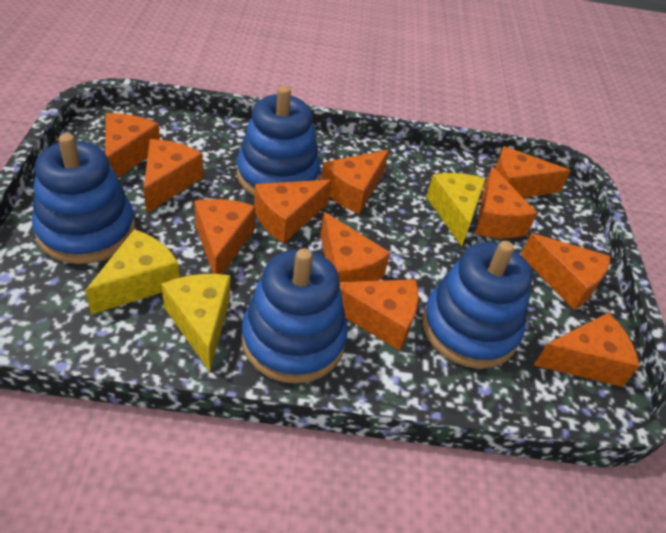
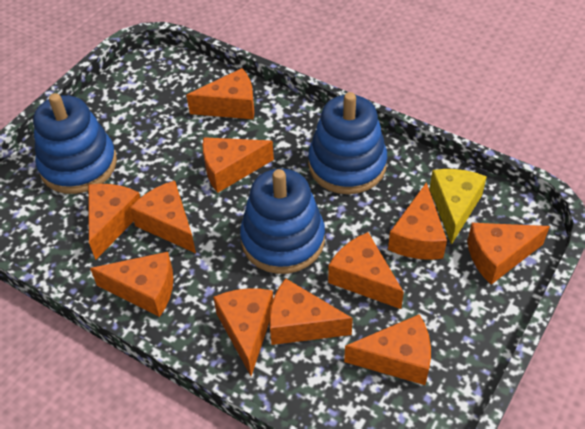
blue stacking toy: [32,133,135,264] [237,86,321,197] [241,248,348,384] [423,241,532,369] = 4 -> [33,93,117,194] [240,168,325,274] [308,92,387,194] = 3
yellow cheese: [85,229,179,315] [161,274,230,372] [426,173,486,246] = 3 -> [429,169,487,245] = 1

